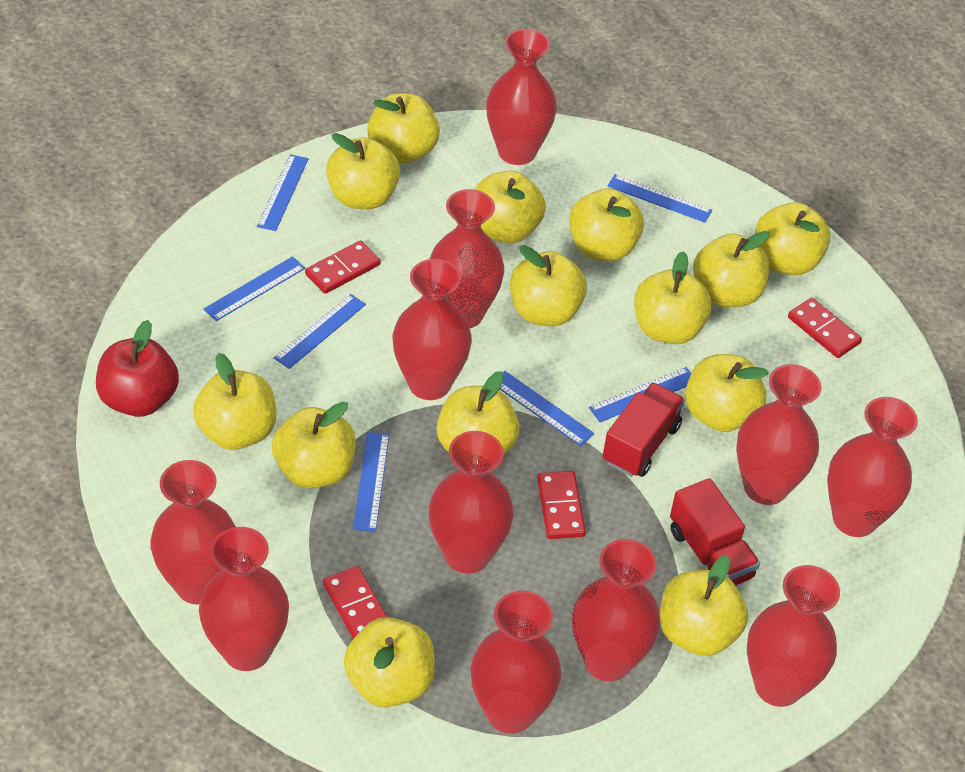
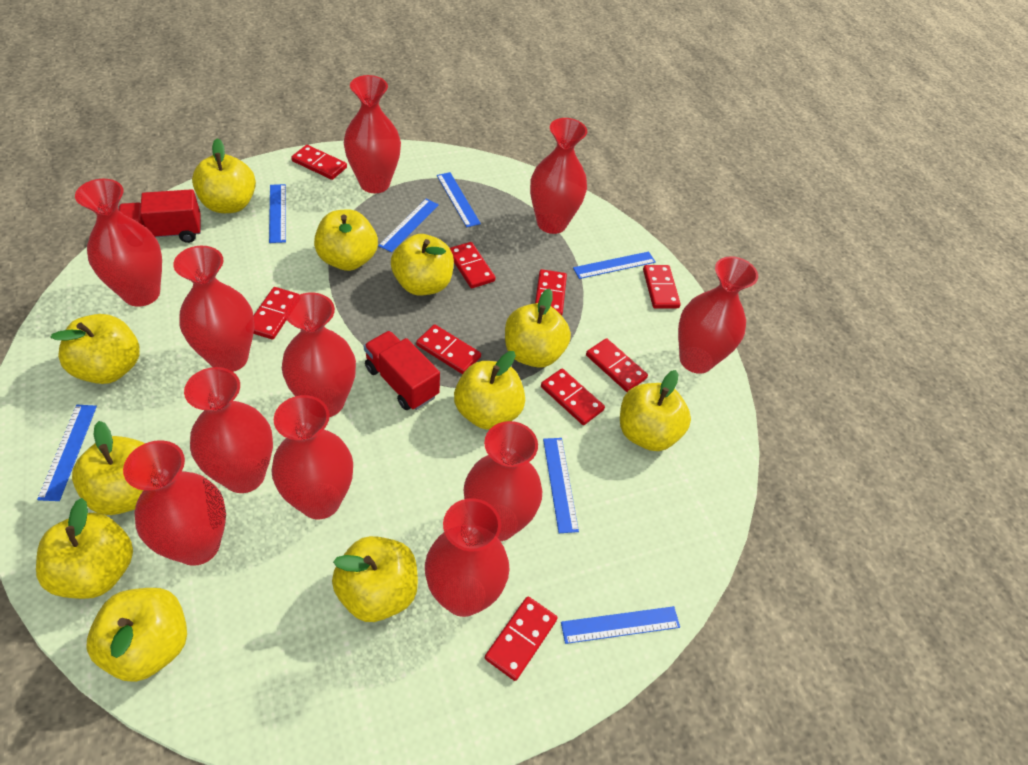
red apple: [96,320,179,417] = 1 -> none = 0
red domino: [305,240,380,294] [323,566,387,639] [537,471,586,539] [788,298,862,358] = 4 -> [253,287,300,339] [291,145,347,180] [416,324,481,374] [450,242,496,288] [485,596,558,681] [535,269,567,316] [541,369,605,425] [586,338,648,392] [643,265,681,308] = 9
yellow apple: [193,353,276,450] [272,402,356,488] [326,133,400,209] [344,617,435,707] [367,93,440,164] [437,371,520,454] [474,171,546,243] [510,245,587,326] [569,188,644,261] [634,251,712,344] [660,555,748,656] [685,354,769,432] [693,231,770,307] [755,202,831,275] = 14 -> [36,498,133,599] [50,314,140,384] [72,421,145,515] [87,588,187,682] [192,138,256,213] [314,209,378,271] [332,536,418,622] [391,234,454,296] [454,351,525,430] [505,288,571,368] [620,370,691,451] = 11

